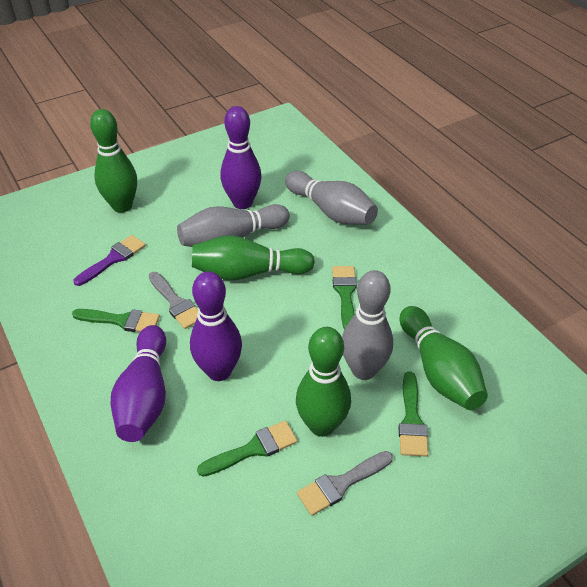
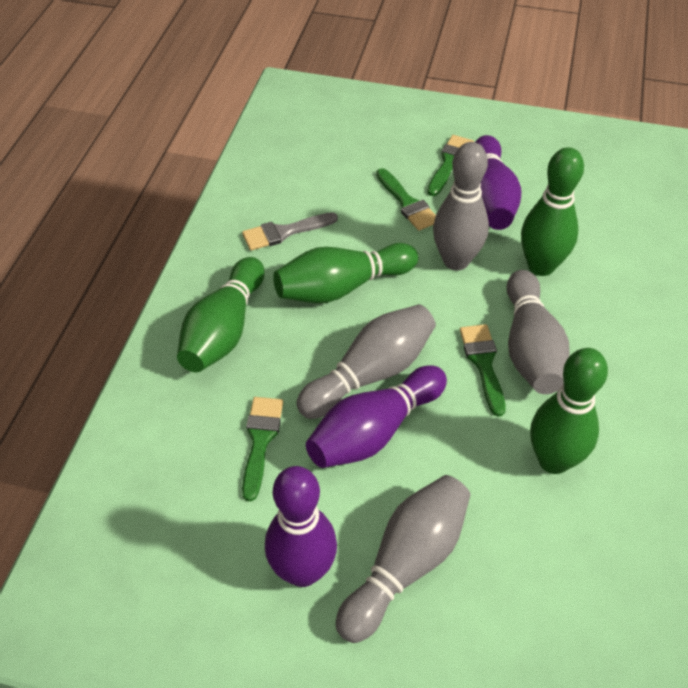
grey bowling pin: [177,204,290,247] [285,171,378,225] [342,270,393,380] = 3 -> [297,304,436,419] [336,475,470,643] [433,142,489,270] [507,270,570,394] = 4
grey brush: [149,272,198,329] [297,451,393,516] = 2 -> [242,212,338,251] = 1
purple brush: [74,235,146,286] = 1 -> none = 0

